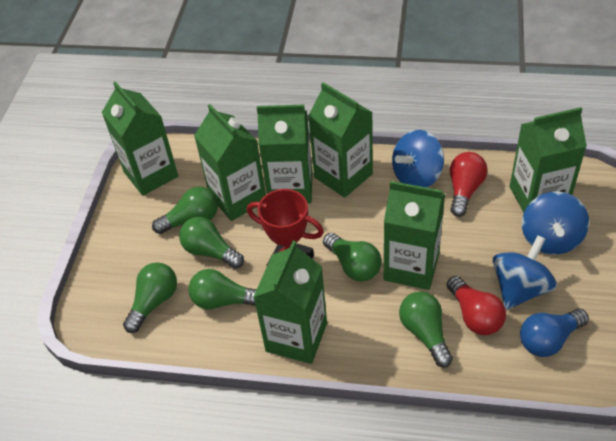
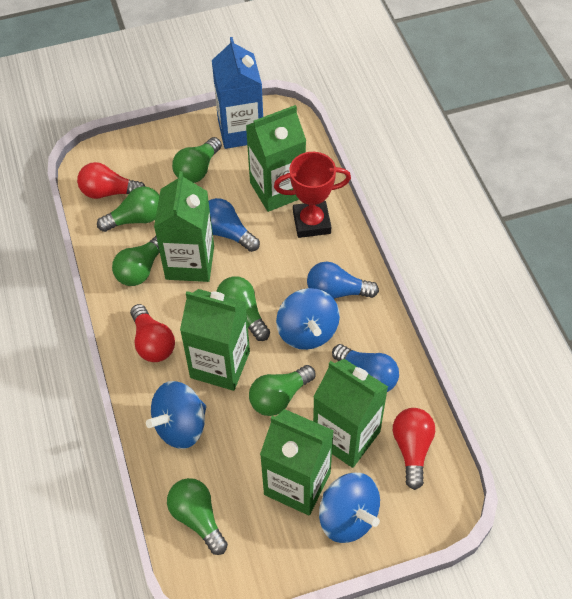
blue carton: none = 0 -> [212,37,263,149] = 1
blue light bulb: [520,309,589,357] = 1 -> [209,198,260,252] [307,262,379,299] [332,344,399,392] = 3
green carton: [102,81,178,196] [194,104,266,221] [254,240,327,364] [257,104,313,204] [308,82,373,198] [384,181,445,290] [510,107,587,212] = 7 -> [154,171,214,282] [180,289,250,391] [246,105,306,212] [260,409,334,515] [313,359,388,468] = 5
red light bulb: [447,276,506,335] [450,152,487,217] = 2 -> [77,162,146,199] [130,304,175,362] [393,408,435,490] = 3

